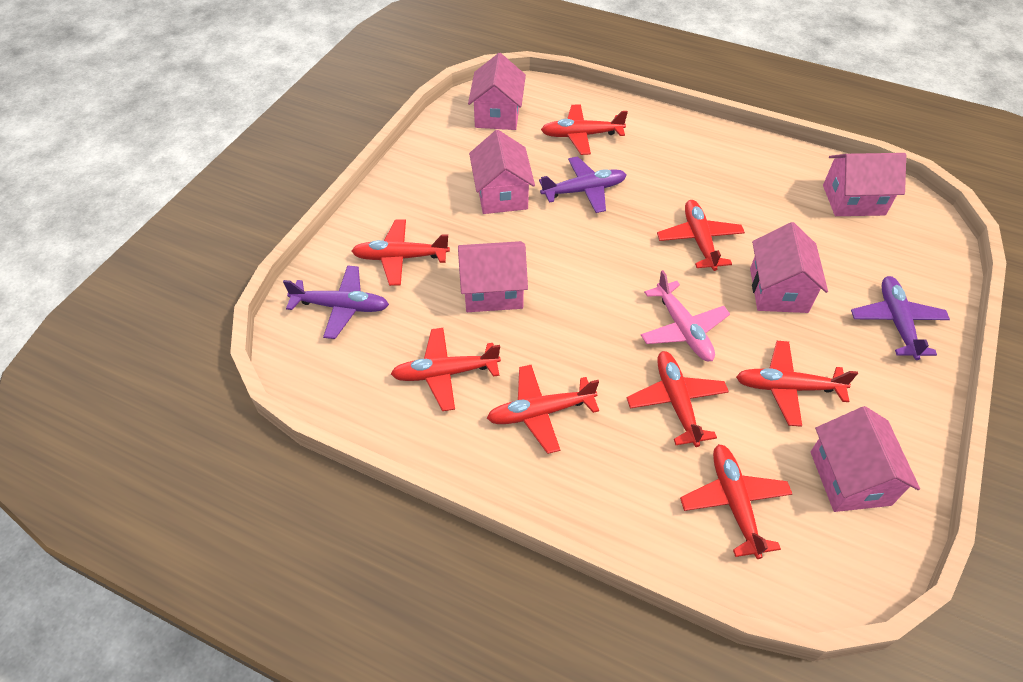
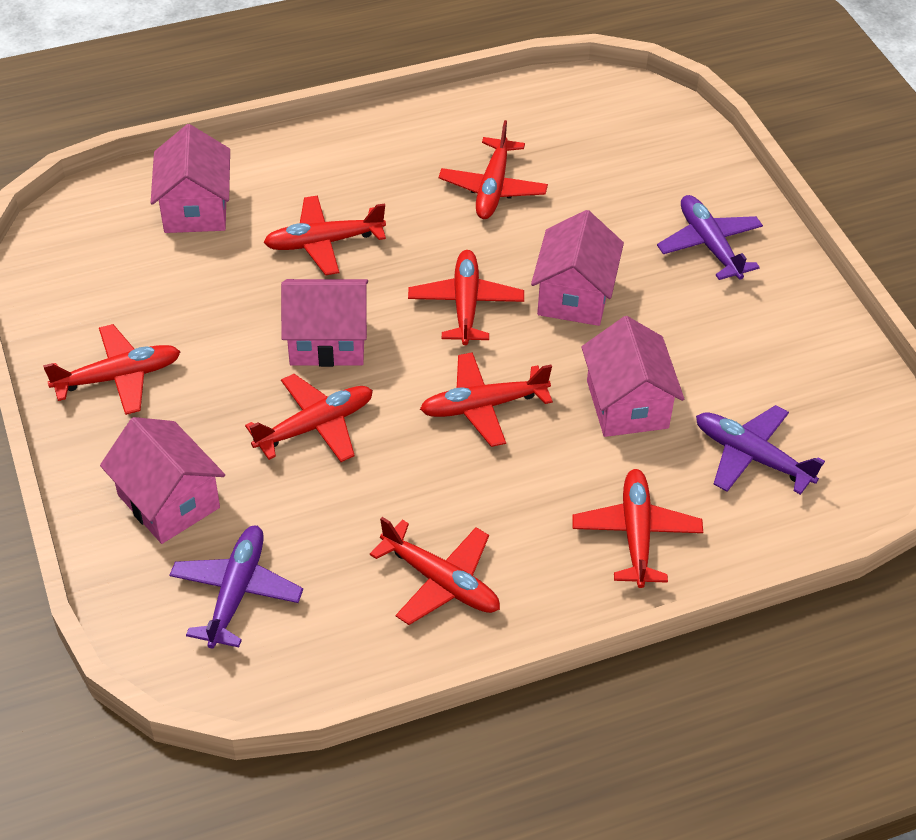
pink house: [458,241,528,312] [468,53,526,130] [469,130,535,214] [750,222,828,313] [811,406,920,512] [823,153,906,216] = 6 -> [100,417,225,544] [151,124,230,233] [281,279,368,367] [531,210,624,326] [581,316,684,437] = 5
pink plane: [641,270,730,361] = 1 -> none = 0

